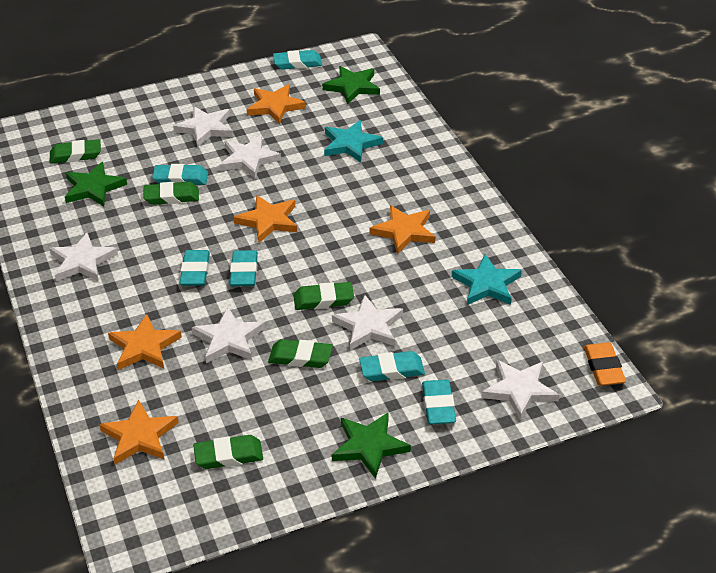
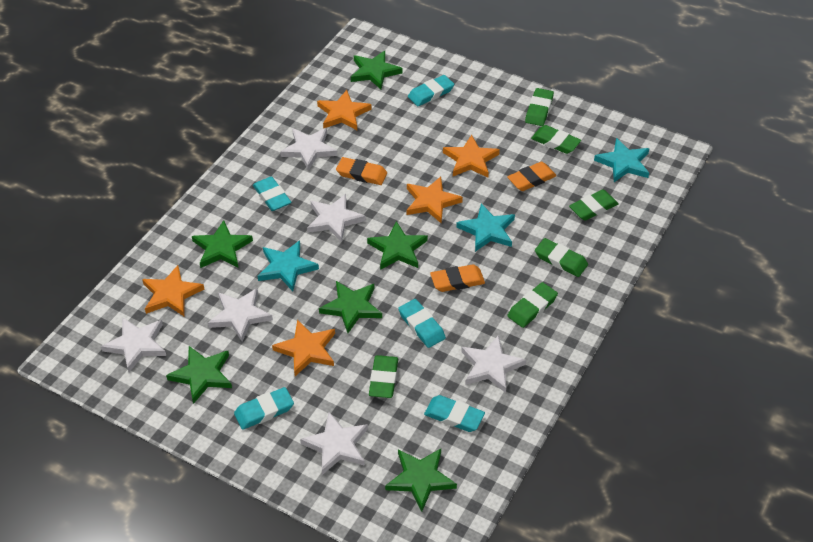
green eraser: [50,139,101,164] [143,181,199,205] [193,435,263,469] [268,339,333,368] [294,282,354,310] = 5 -> [369,355,398,398] [507,282,558,328] [525,88,554,126] [531,125,581,154] [535,238,588,277] [569,189,619,221] = 6
green star: [65,162,127,207] [322,66,380,104] [332,412,411,479] = 3 -> [166,346,232,404] [192,220,253,268] [319,281,382,333] [351,51,402,89] [367,221,428,270] [385,449,457,512] = 6
orange eraser: [584,342,626,386] = 1 -> [336,157,387,185] [430,264,485,292] [507,162,557,191] = 3
turquoise eraser: [152,164,208,185] [180,250,210,286] [230,250,258,286] [273,50,322,70] [359,351,425,381] [422,380,456,424] = 6 -> [234,387,294,430] [253,176,291,211] [398,299,446,348] [408,75,454,106] [424,395,485,432] = 5
turquoise star: [324,120,383,163] [452,254,522,305] = 2 -> [257,240,319,291] [456,203,515,252] [594,138,650,182] = 3

